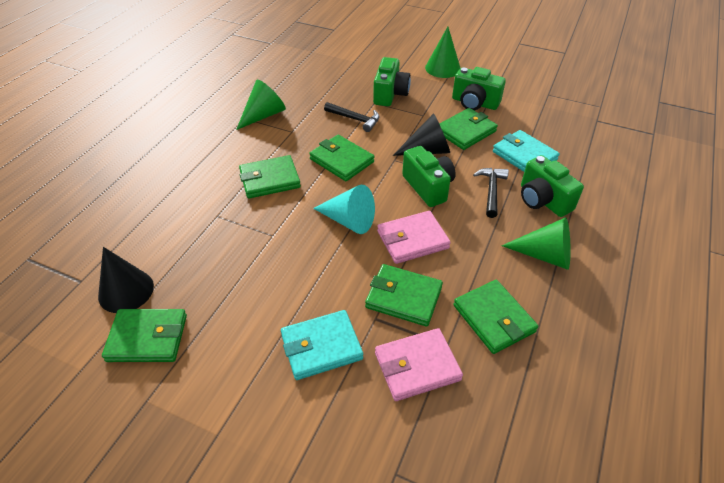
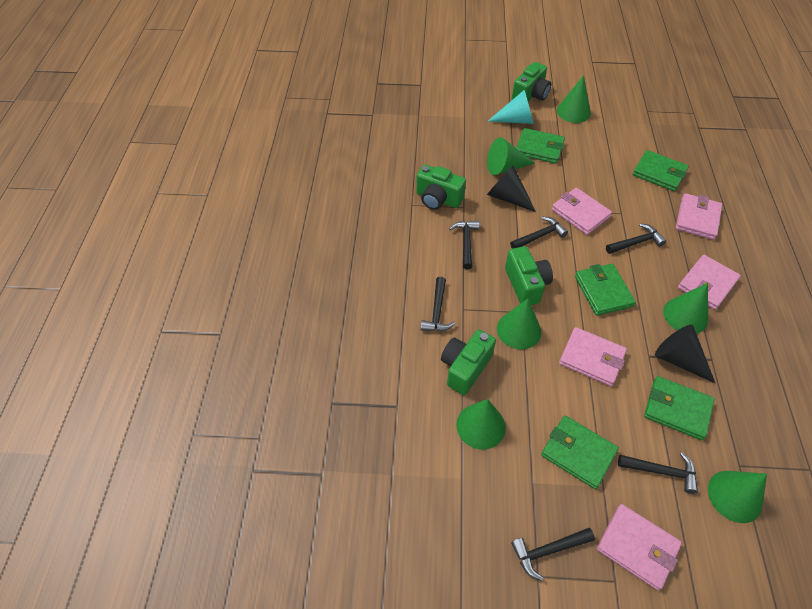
black hammer: [324,102,379,132] [473,168,509,218] = 2 -> [420,277,455,331] [449,221,480,269] [510,217,568,249] [511,528,595,581] [606,223,666,254] [618,453,698,494] = 6
green cone: [236,80,286,130] [425,27,460,78] [502,217,571,270] = 3 -> [456,399,506,449] [487,137,535,175] [497,299,541,350] [557,75,591,123] [663,283,708,334] [708,471,767,523] = 6
green wallet: [102,309,187,362] [239,155,301,199] [309,135,374,181] [365,264,443,327] [440,108,498,150] [454,280,538,354] = 6 -> [516,128,565,164] [541,416,619,489] [575,264,636,316] [633,150,688,191] [644,376,714,440] = 5
pink wallet: [375,328,463,401] [377,211,451,264] = 2 -> [552,188,612,235] [559,327,627,386] [597,504,682,590] [676,193,722,240] [678,255,741,310] = 5
turquoise wallet: [281,310,363,380] [493,130,560,172] = 2 -> none = 0

